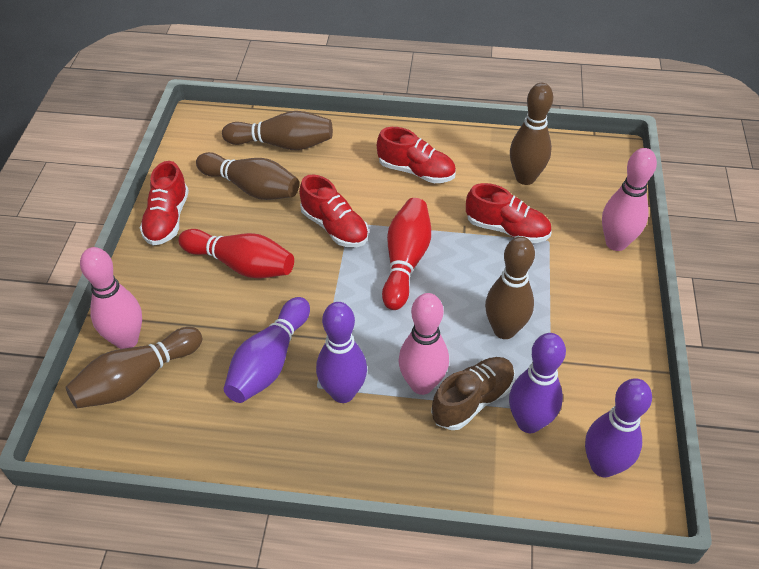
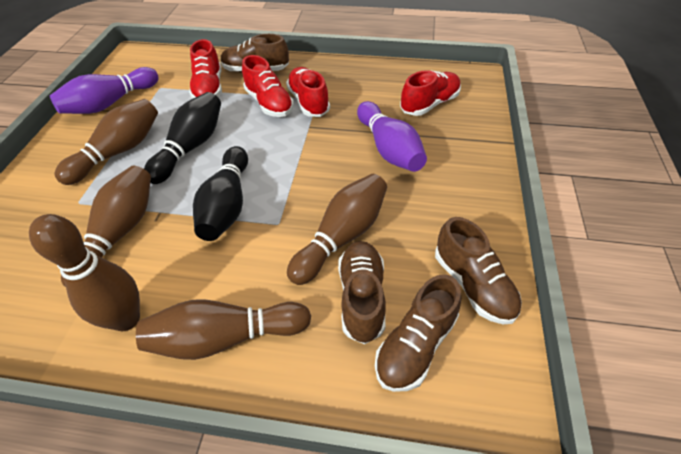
black bowling pin: none = 0 -> [144,92,221,184] [193,146,248,241] = 2
brown shoe: [431,357,515,430] = 1 -> [221,34,289,72] [338,241,386,344] [375,274,461,392] [435,217,522,324] = 4
pink bowling pin: [80,247,142,349] [398,293,449,395] [602,148,657,251] = 3 -> none = 0
purple bowling pin: [224,297,310,403] [316,302,367,403] [509,333,566,433] [585,379,652,477] = 4 -> [50,67,159,114] [357,101,427,172] = 2
red bowling pin: [178,229,294,279] [382,198,431,310] = 2 -> none = 0

